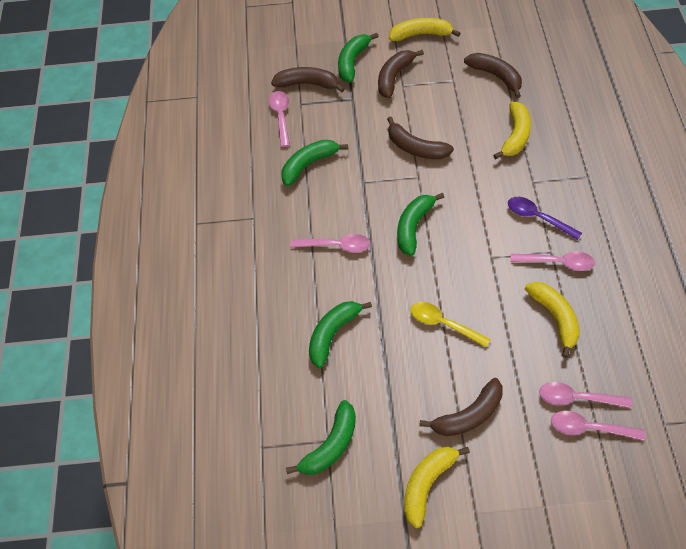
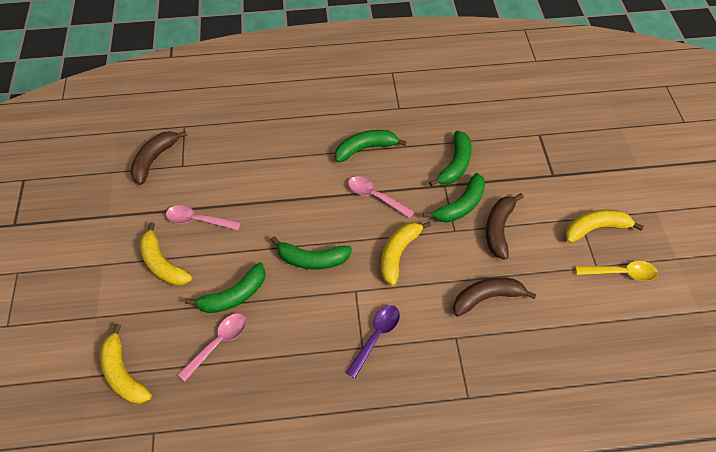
brown banana: [271,67,344,93] [378,50,424,98] [387,117,454,159] [419,378,503,436] [464,53,522,98] = 5 -> [131,131,187,185] [453,277,536,317] [486,193,524,260] = 3
pink spoon: [269,91,290,147] [290,234,370,253] [511,252,595,271] [539,382,632,408] [551,411,645,441] = 5 -> [166,205,241,230] [177,313,247,382] [348,176,414,218] = 3

